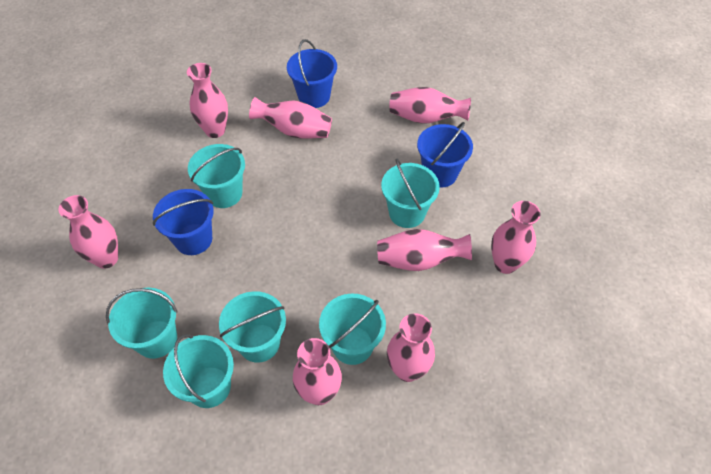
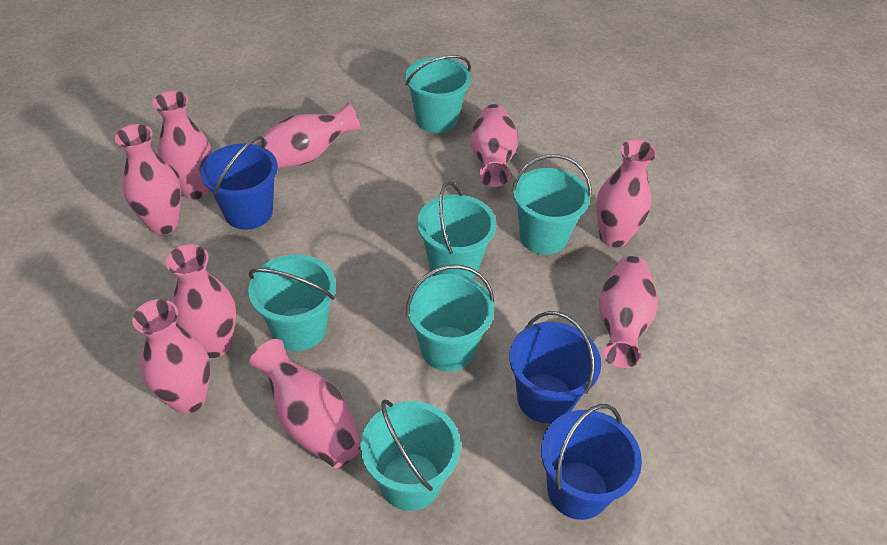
pink vase: [59,195,118,269] [187,63,228,138] [249,97,332,139] [293,338,342,405] [377,229,472,271] [387,313,435,382] [389,87,471,124] [491,201,541,274] = 8 -> [115,124,181,235] [132,299,210,414] [153,91,212,199] [166,244,236,358] [250,339,361,468] [253,103,361,168] [470,104,518,187] [596,140,657,247] [599,256,658,368] = 9

